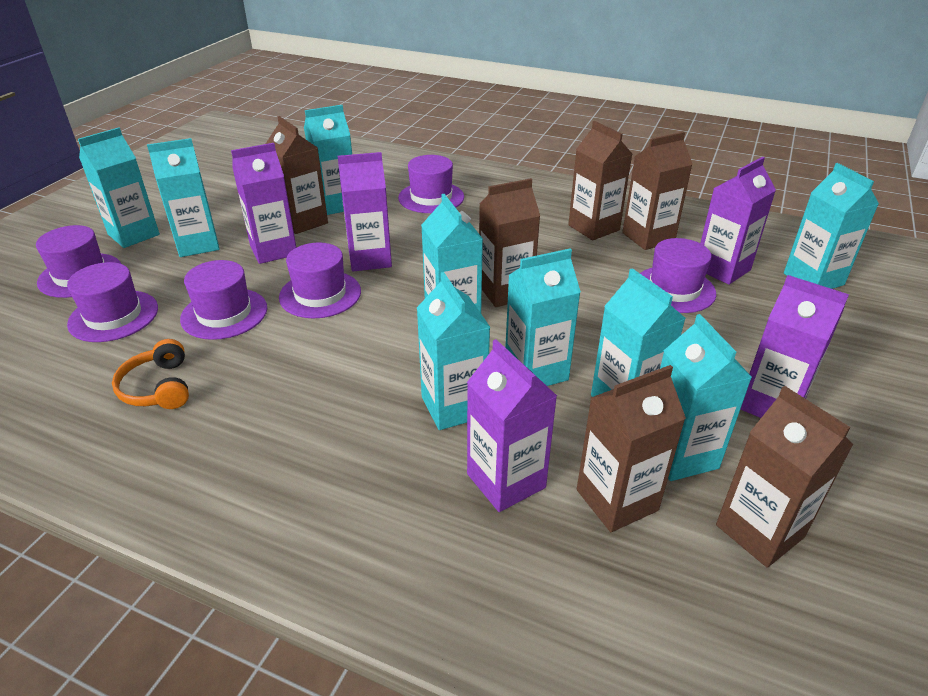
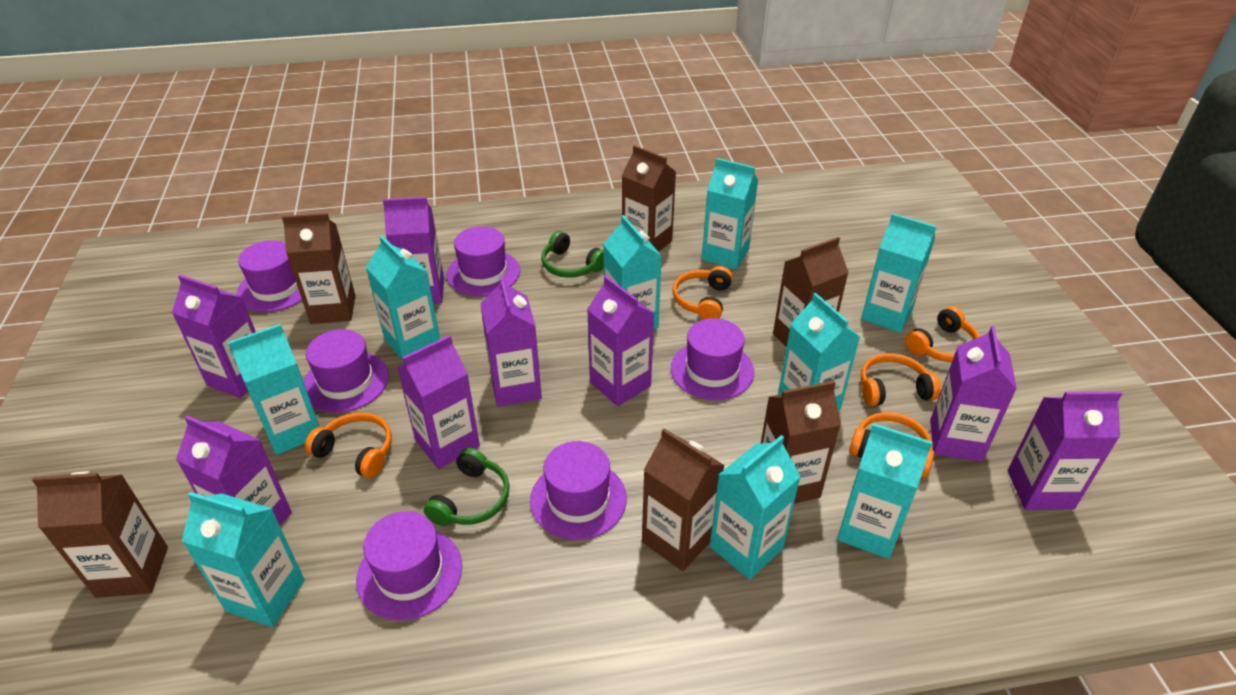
green headphones: none = 0 -> [424,448,510,526] [541,231,604,277] = 2
orange headphones: [112,339,189,409] = 1 -> [305,412,392,478] [672,266,733,320] [849,412,934,478] [861,353,941,406] [905,306,980,362] = 5
purple carton: [231,143,296,264] [338,152,392,271] [467,339,557,512] [700,157,776,285] [740,275,849,418] = 5 -> [172,275,256,398] [176,415,292,525] [383,197,444,304] [397,335,480,469] [480,276,542,407] [587,276,654,406] [930,326,1017,462] [1007,391,1123,510] = 8

